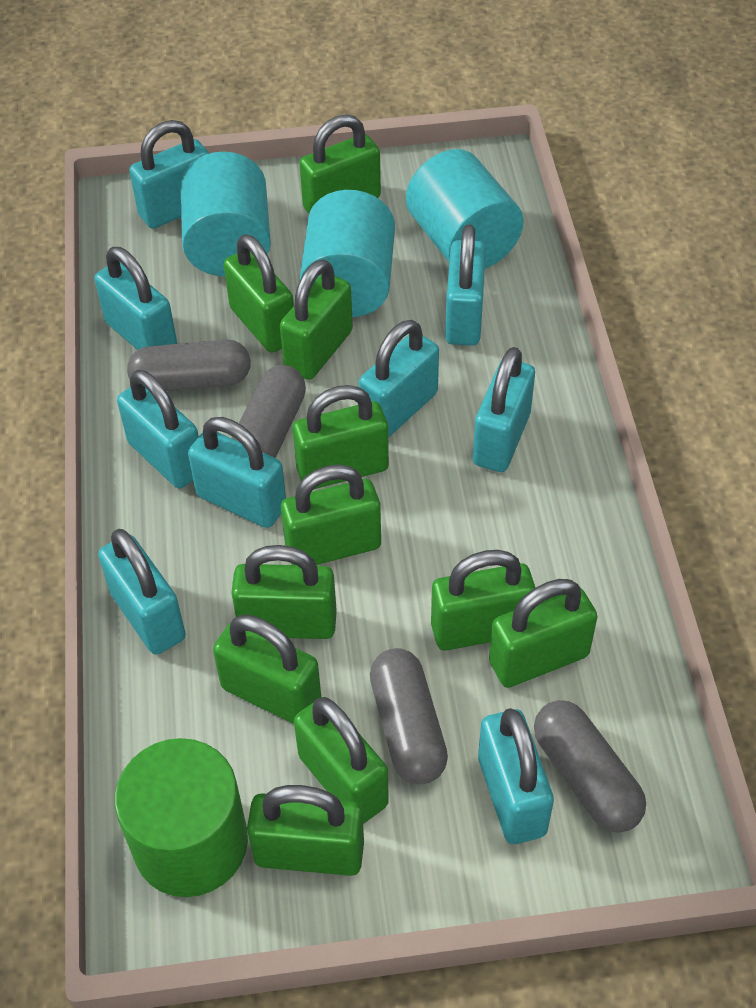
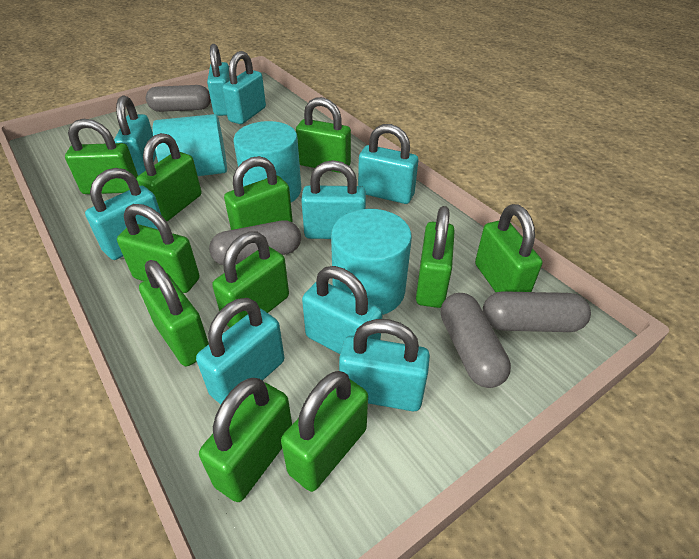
green cylinder: [115,738,248,897] = 1 -> none = 0

